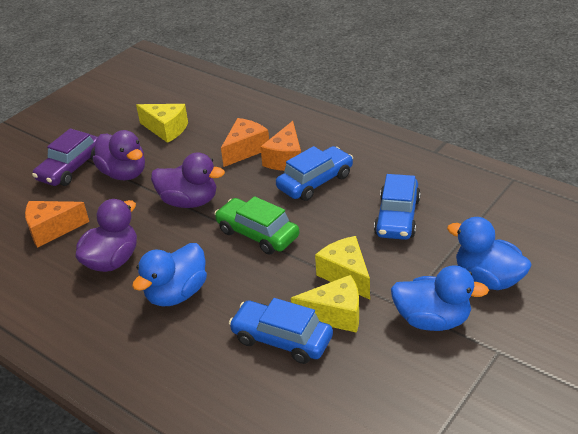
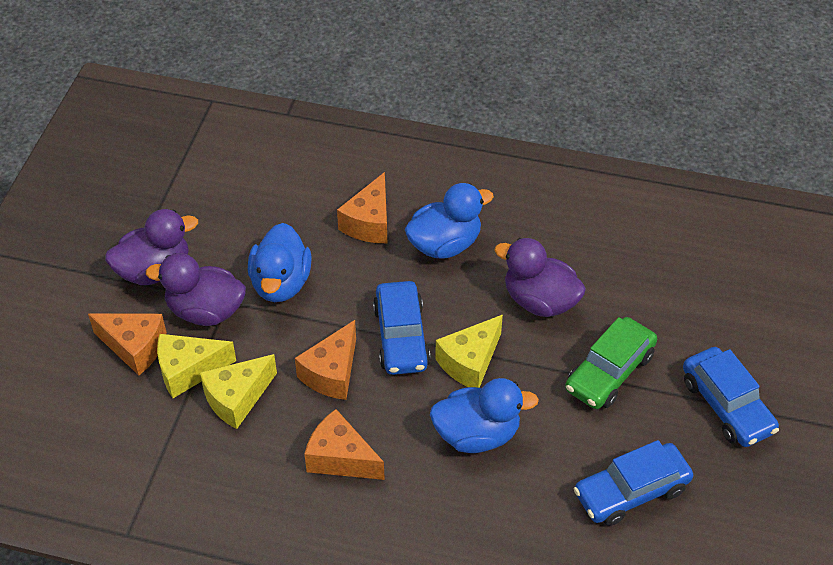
orange cheese: [25,201,89,248] [221,118,269,167] [260,121,301,171] = 3 -> [88,314,167,375] [295,320,356,400] [304,409,385,480] [337,172,387,243] = 4
purple car: [32,128,98,186] = 1 -> none = 0

